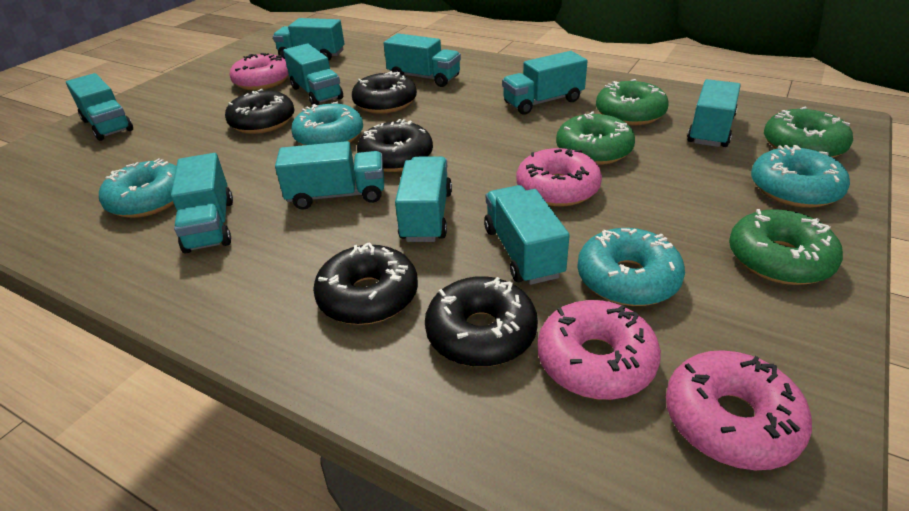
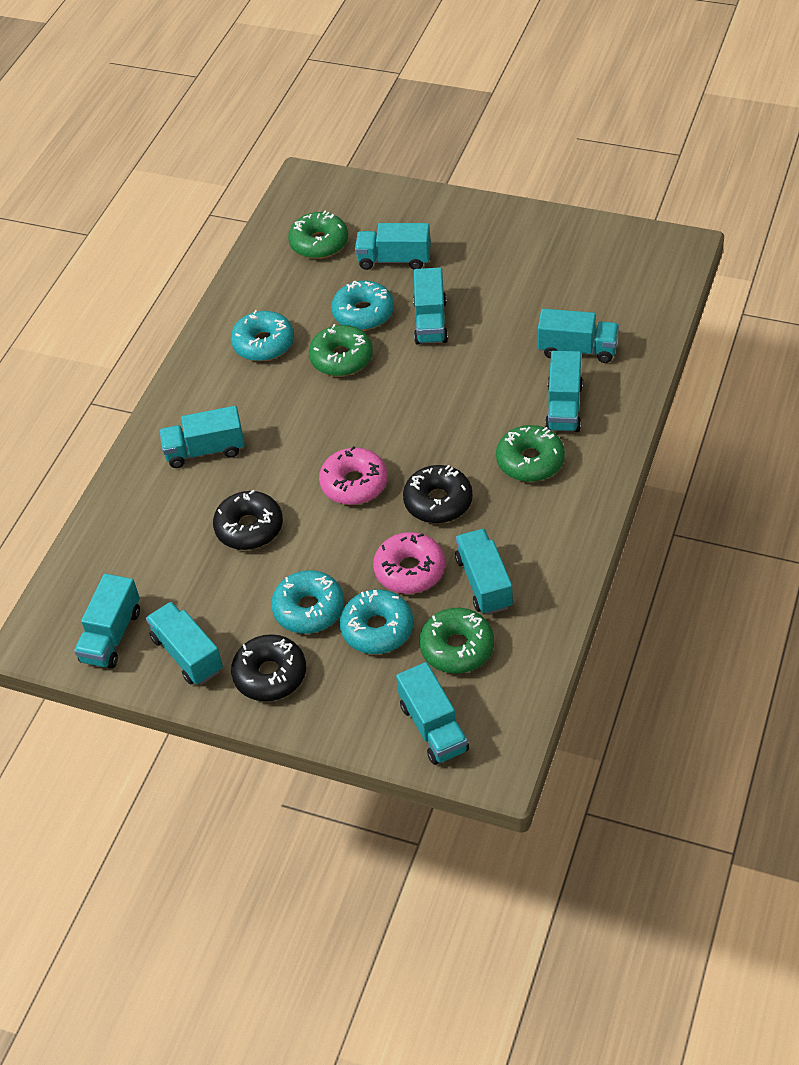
black donut: [225,89,294,134] [313,242,418,325] [352,71,417,114] [357,119,433,172] [425,276,538,367] = 5 -> [213,490,283,550] [231,634,306,701] [403,465,473,523] = 3
pink donut: [230,53,289,90] [517,148,602,206] [538,300,661,400] [666,350,812,470] = 4 -> [319,446,388,505] [373,532,445,594] = 2
turquoise truck: [66,73,133,141] [171,153,233,254] [273,18,345,60] [275,141,384,210] [283,43,343,105] [384,33,461,87] [395,156,452,242] [484,185,570,285] [502,51,588,115] [687,79,741,147] = 10 -> [74,574,140,669] [146,602,223,685] [160,406,245,468] [355,223,431,270] [396,662,469,765] [413,267,448,345] [455,529,513,615] [538,309,619,363] [545,351,583,432] = 9

